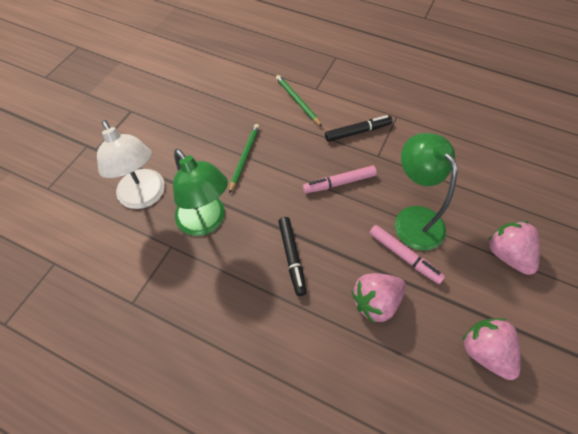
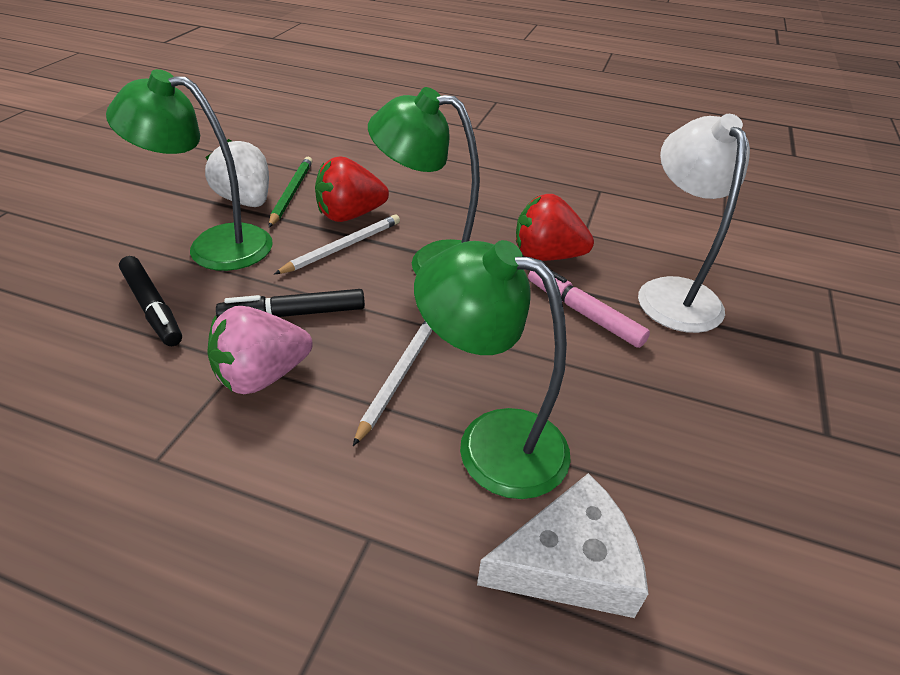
green lamp: [173,149,228,236] [395,133,457,250] = 2 -> [106,69,273,271] [368,87,480,275] [414,240,571,499] = 3
green pencil: [229,124,260,193] [276,75,322,126] = 2 -> [269,157,312,227] = 1
pink marker: [303,166,377,193] [369,225,445,284] = 2 -> [528,270,650,348] = 1
pink strawberry: [352,273,406,323] [462,318,521,380] [488,221,540,275] = 3 -> [207,306,313,394] = 1
red strawberry: none = 0 -> [315,156,389,222] [516,194,594,261] = 2
white cheese: none = 0 -> [477,473,649,618] = 1
white pencil: none = 0 -> [274,215,400,274] [353,321,433,446] = 2
white strawberry: none = 0 -> [205,139,269,207] = 1

